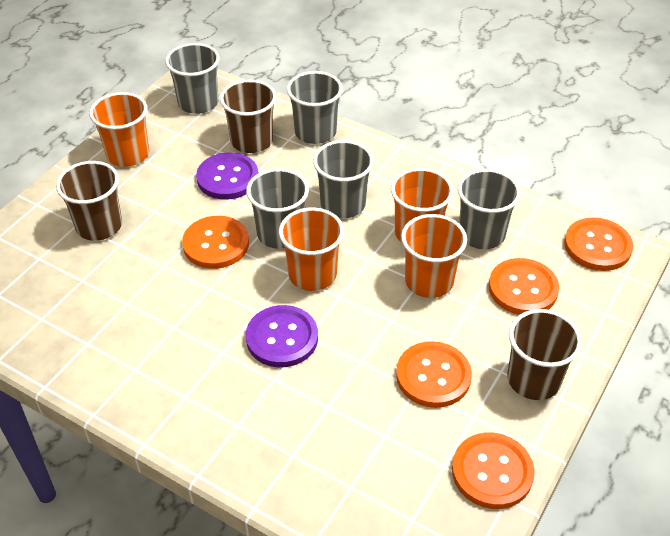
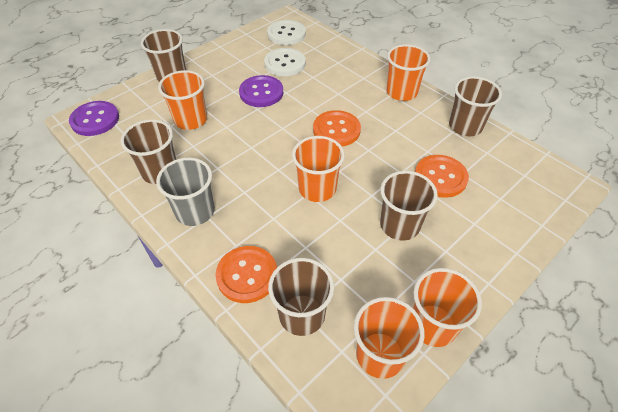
brown cup: [56,161,122,241] [220,79,277,153] [507,309,582,400] = 3 -> [121,119,176,184] [141,29,186,82] [268,258,334,336] [380,171,438,241] [449,76,502,136] = 5
grey cup: [165,43,220,114] [246,168,309,249] [287,71,343,144] [313,140,374,218] [458,169,521,249] = 5 -> [156,158,215,226] = 1
orange button: [182,216,249,269] [396,341,472,408] [452,433,535,509] [489,258,559,315] [564,218,633,271] = 5 -> [216,246,277,303] [313,110,361,146] [415,155,469,198] = 3
orange cup: [89,92,149,167] [279,207,344,291] [391,168,454,243] [401,214,467,298] = 4 -> [158,70,207,130] [292,136,345,202] [354,297,424,379] [386,44,430,101] [413,268,482,347] = 5
white button: none = 0 -> [264,48,306,76] [267,20,306,45] = 2

